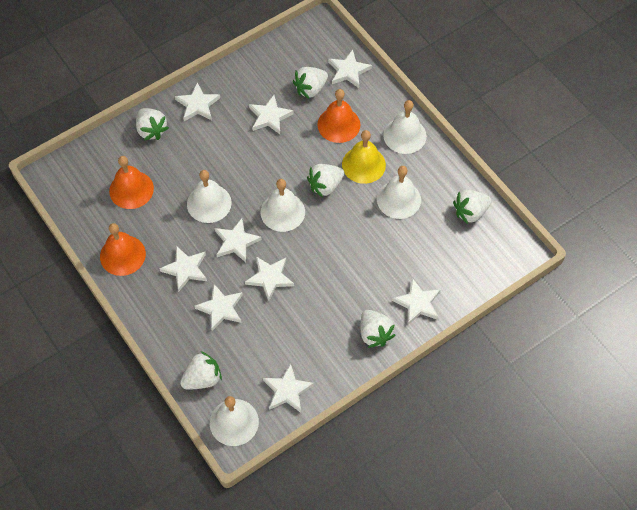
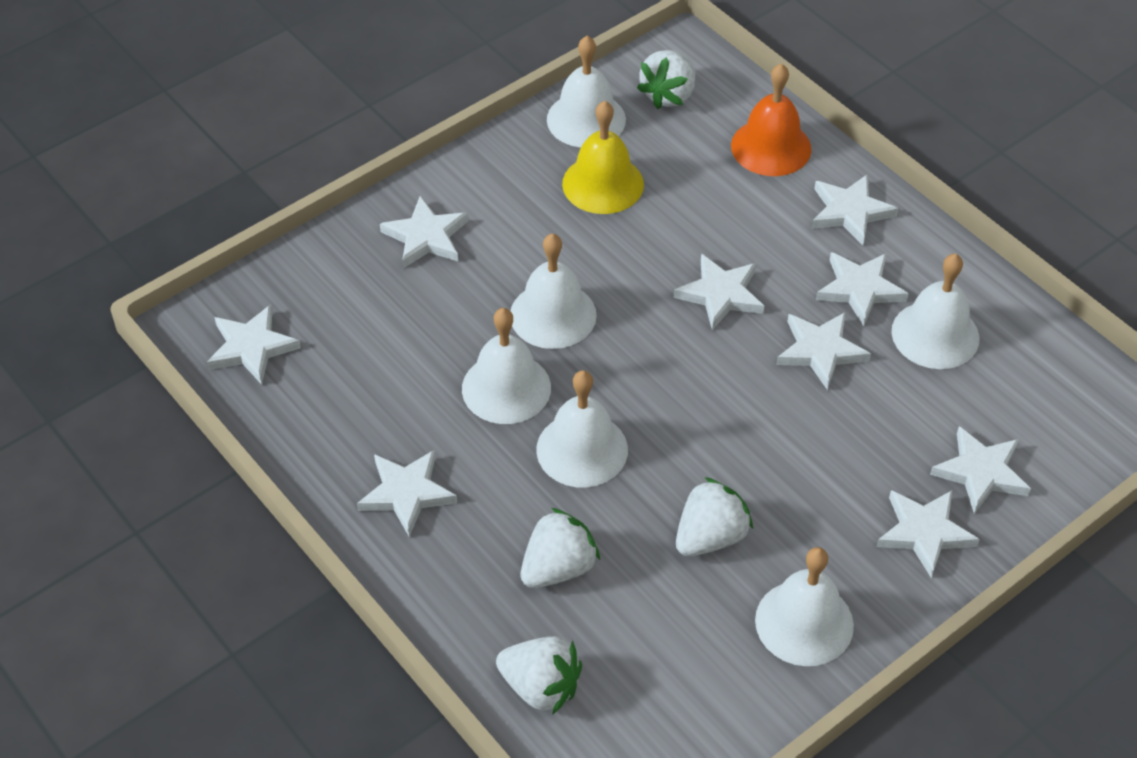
orange bell: [100,223,146,276] [109,156,154,209] [317,89,360,143] = 3 -> [731,63,811,176] = 1
white bell: [187,170,232,223] [210,396,259,446] [261,179,305,232] [377,166,421,219] [383,100,427,154] = 5 -> [462,308,551,424] [511,233,597,349] [536,370,628,487] [547,36,626,147] [755,547,854,666] [892,254,979,369] = 6
white strawberry: [136,108,169,141] [180,351,222,389] [293,67,328,99] [307,164,345,197] [361,310,395,348] [453,190,492,224] = 6 -> [496,636,582,715] [521,508,600,588] [637,50,695,109] [676,477,753,557] = 4

